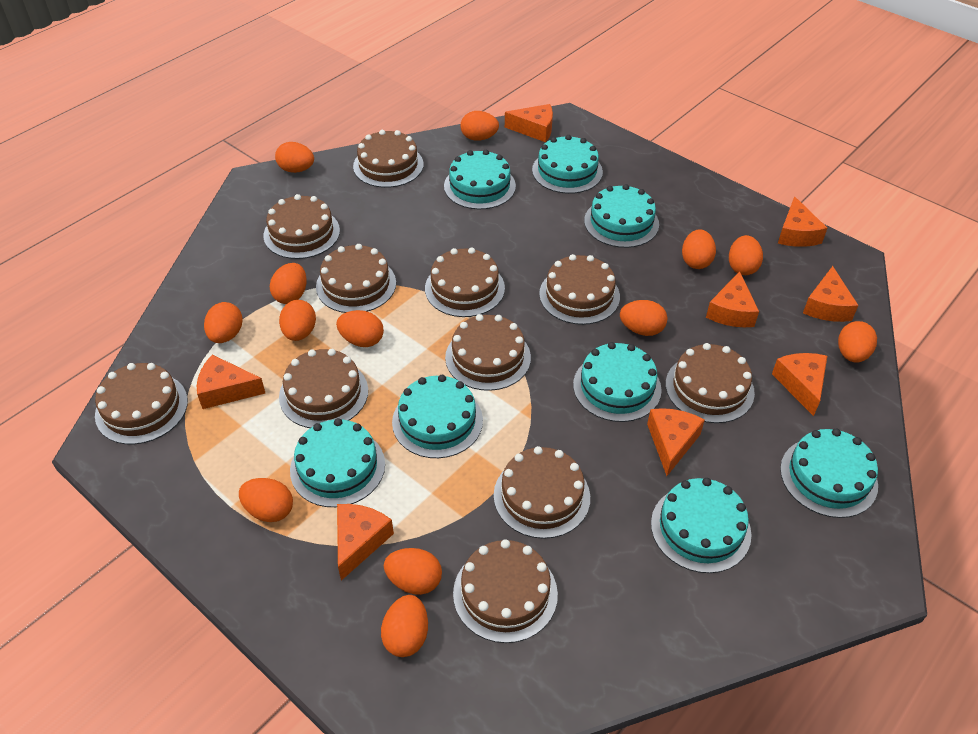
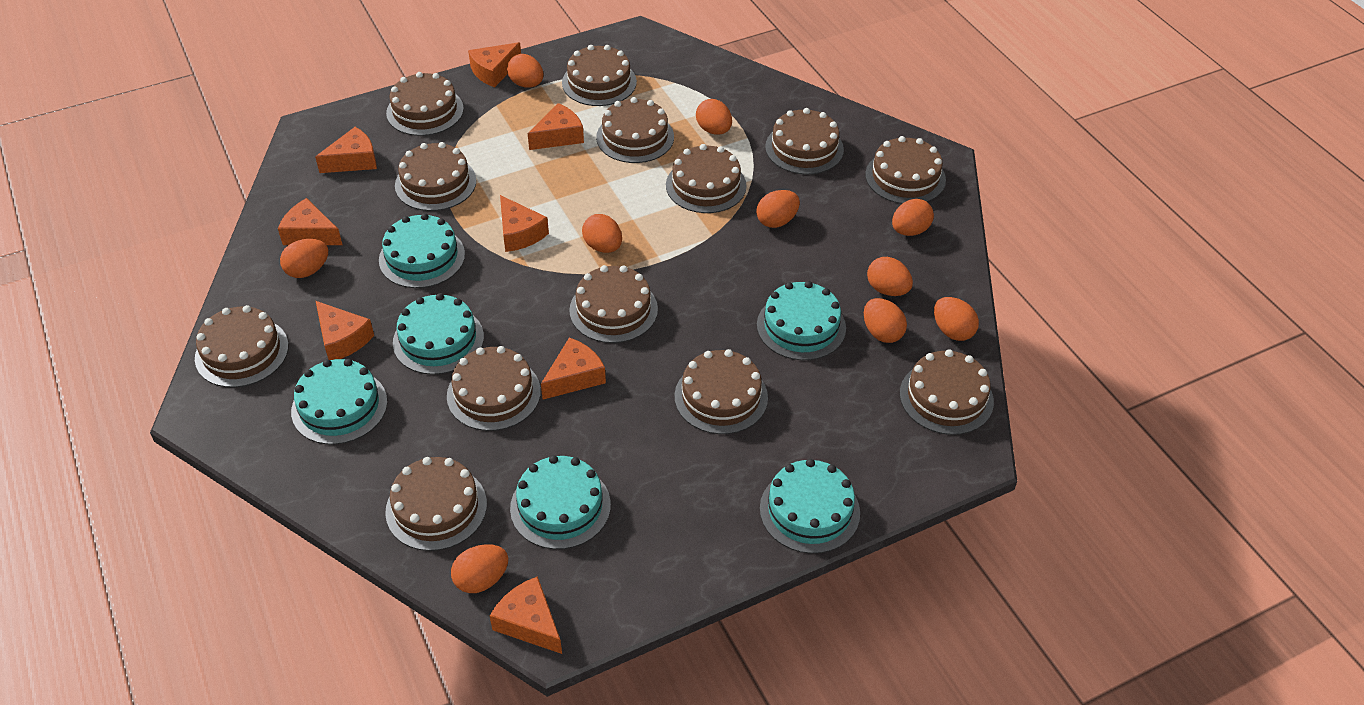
brown cake: [95,363,188,444] [263,194,340,259] [279,349,368,428] [316,244,396,313] [353,130,424,188] [425,248,505,317] [445,314,531,391] [453,539,558,643] [494,446,590,539] [539,254,620,325] [666,343,755,423] = 11 -> [195,305,288,387] [385,457,487,551] [386,72,464,136] [395,142,476,211] [447,346,541,431] [562,45,637,106] [569,265,658,343] [596,97,674,163] [666,144,747,213] [675,349,768,434] [765,108,844,175] [865,136,946,204] [900,349,994,435] = 13
orange egg: [204,302,243,343] [239,478,293,522] [270,263,307,304] [275,142,314,173] [279,300,316,341] [336,310,384,347] [381,595,428,657] [384,548,442,595] [461,111,499,141] [620,300,667,336] [682,229,716,269] [729,235,763,275] [838,321,877,363] = 13 -> [280,239,328,278] [451,544,508,593] [507,54,543,88] [582,214,622,253] [696,99,732,135] [756,190,800,228] [864,298,907,343] [867,257,913,296] [892,199,934,236] [934,297,979,341] = 10
turquoise cake: [290,418,385,507] [392,375,483,458] [444,150,516,209] [532,135,603,194] [573,342,662,422] [584,184,659,248] [651,478,751,573] [780,429,878,518] = 8 -> [291,359,387,444] [379,213,465,288] [393,293,484,375] [510,455,611,549] [757,281,846,360] [760,459,860,554] = 6

